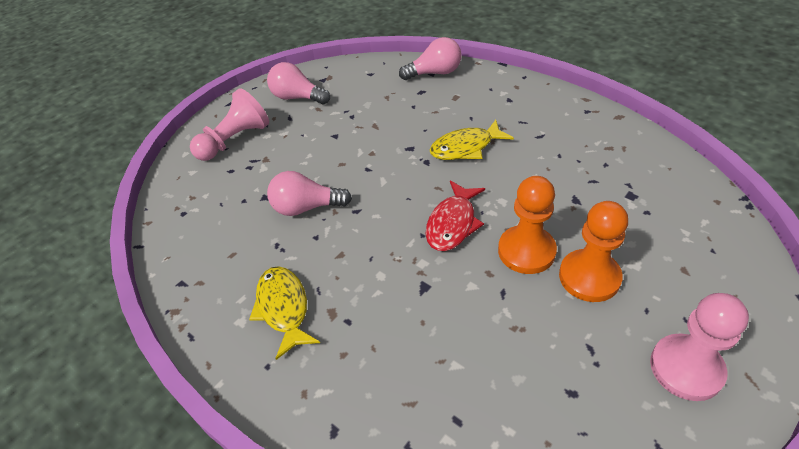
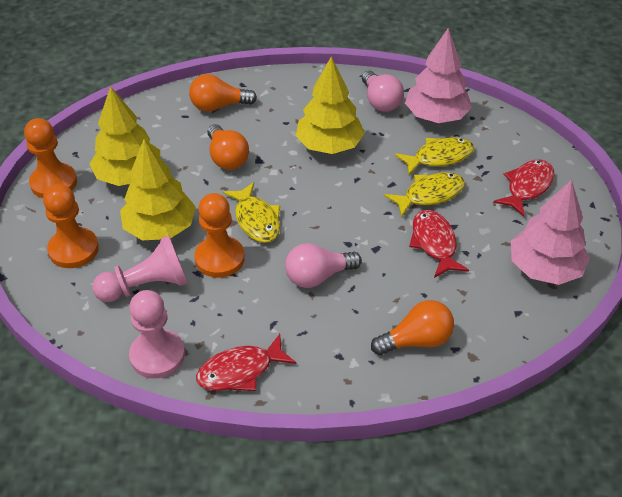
orange light bulb: none = 0 -> [189,74,257,112] [208,124,249,170] [371,300,454,355] = 3
orange pawn: [498,176,557,274] [559,201,628,302] = 2 -> [24,118,77,198] [43,184,99,268] [194,193,245,278] = 3
pink light bulb: [267,62,330,104] [267,171,352,216] [399,37,461,80] = 3 -> [285,243,362,288] [362,71,404,112] = 2
pink tree: none = 0 -> [405,28,472,123] [511,180,590,285] = 2
red fish: [426,180,485,251] = 1 -> [196,334,296,391] [409,210,469,278] [493,159,554,216] = 3
yellow fish: [249,266,320,360] [430,120,514,160] = 2 -> [223,182,280,243] [384,172,465,217] [395,137,474,175] = 3
yellow tree: none = 0 -> [89,86,160,186] [120,139,196,240] [296,57,365,154] = 3

